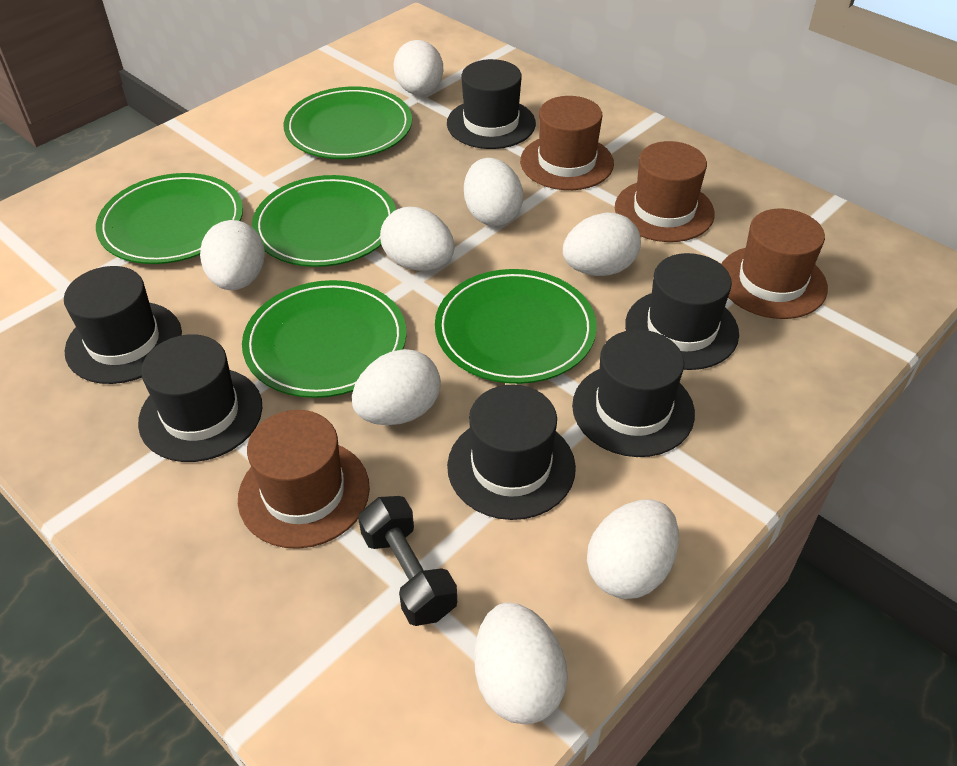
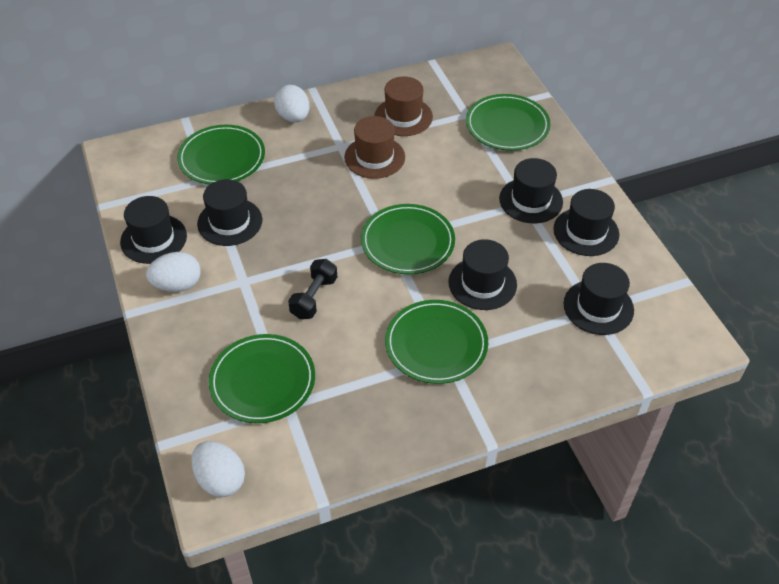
brown hat: [238,410,370,549] [520,96,614,190] [615,141,715,242] [721,209,828,319] = 4 -> [344,116,405,179] [374,76,433,136] = 2
white egg: [200,220,265,290] [352,349,441,425] [380,207,455,271] [393,40,443,95] [464,158,523,226] [474,602,568,724] [563,213,641,276] [587,499,679,599] = 8 -> [146,252,201,292] [191,441,245,497] [274,85,309,122] = 3

